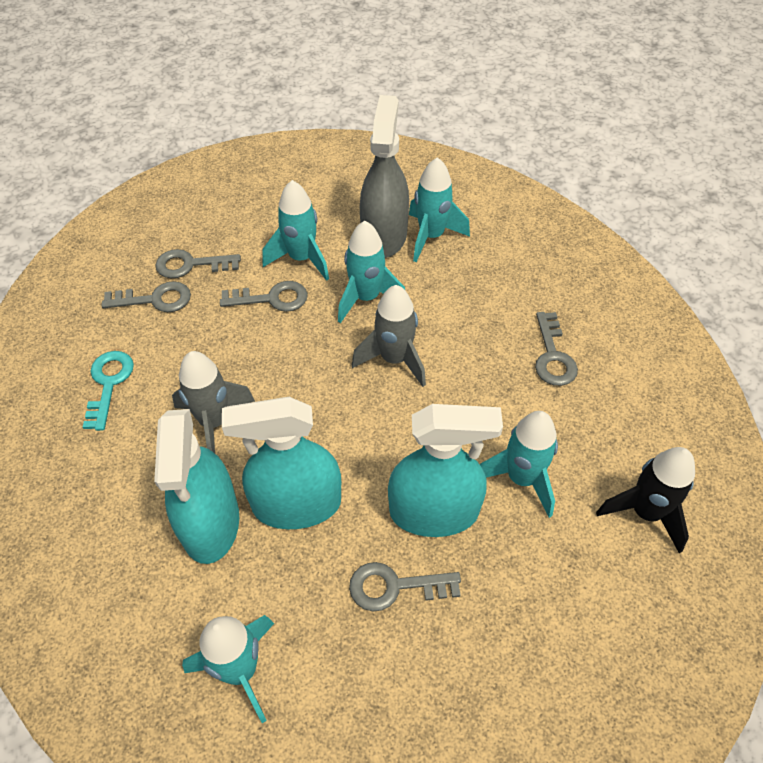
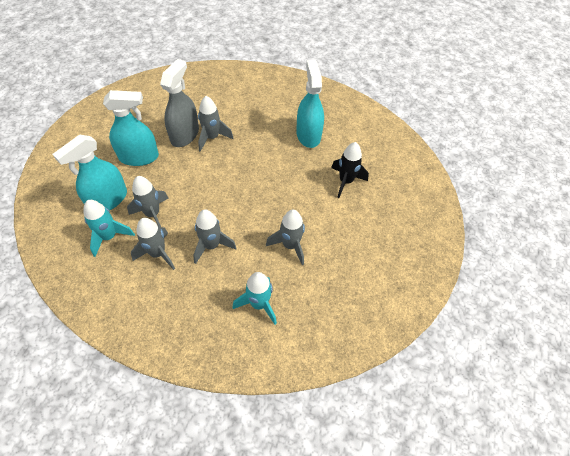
grey key: [102,281,191,312] [155,249,241,278] [220,281,308,312] [349,562,461,611] [535,312,578,386] = 5 -> none = 0
grey rocket: [172,351,255,453] [352,285,426,387] = 2 -> [127,176,169,228] [131,218,175,270] [193,209,236,264] [198,96,234,152] [266,210,305,265] = 5
turquoise key: [83,351,134,431] = 1 -> none = 0
turquoise rocket: [182,615,274,723] [262,180,329,281] [338,221,405,323] [409,157,470,262] [480,411,558,518] = 5 -> [84,200,135,257] [233,272,277,325] = 2

